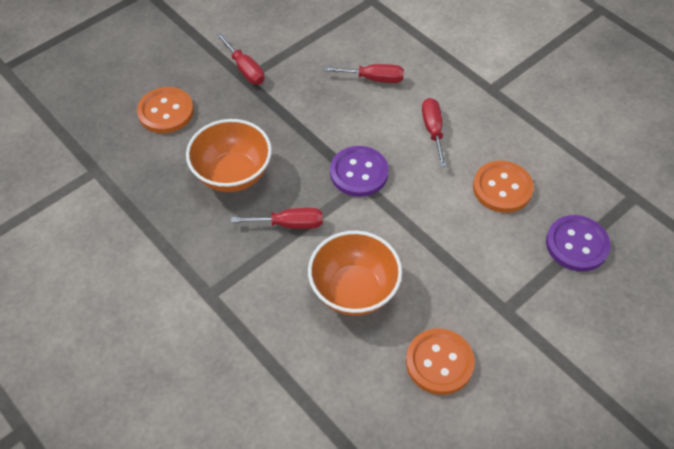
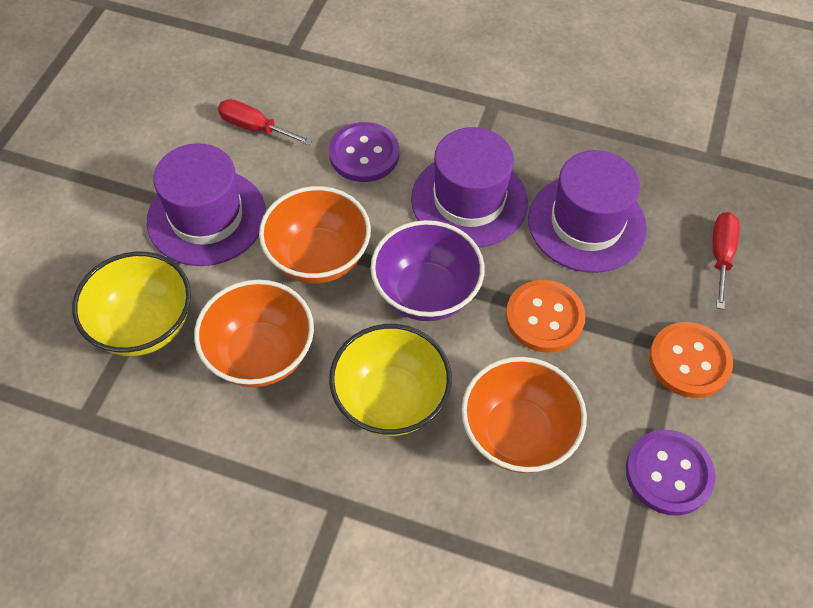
orange bowl: [186,119,272,192] [308,231,402,316] = 2 -> [194,280,314,387] [259,186,371,284] [462,357,587,473] = 3
orange button: [137,87,194,133] [406,329,475,395] [473,161,534,213] = 3 -> [506,280,586,353] [649,322,733,398] = 2
purple bowl: none = 0 -> [371,220,485,321] = 1
purple hat: none = 0 -> [147,143,266,266] [411,127,528,248] [528,150,647,273] = 3
red screwdriver: [216,33,264,85] [231,208,323,229] [323,64,404,83] [422,98,447,167] = 4 -> [218,99,313,145] [712,212,740,310] = 2
yellow bowl: none = 0 -> [72,251,191,356] [329,324,452,436] = 2

